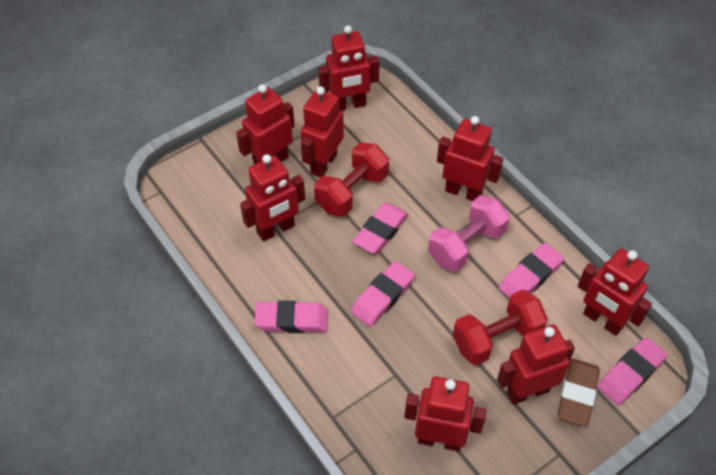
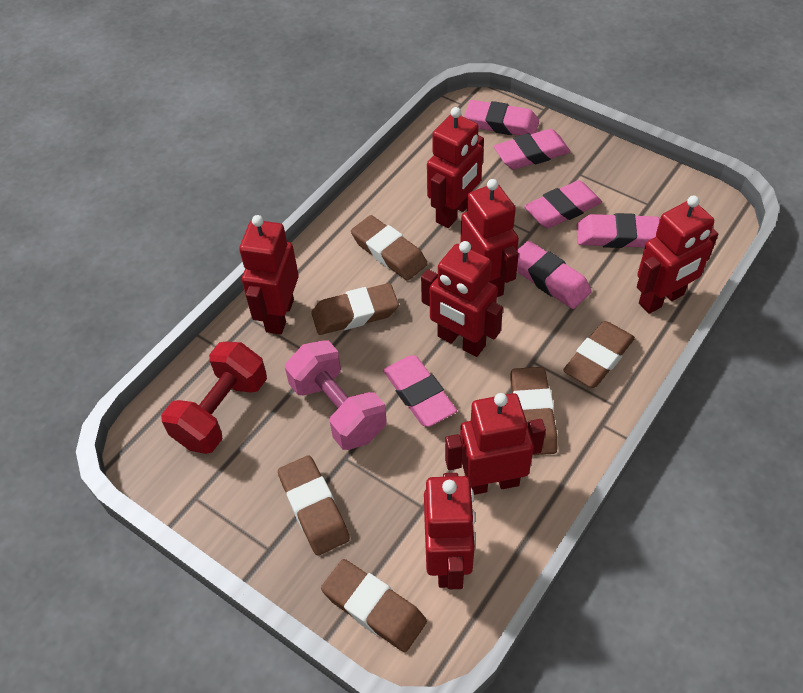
brown eraser: [558,359,600,427] = 1 -> [278,455,350,556] [311,283,399,335] [321,559,427,652] [351,215,428,281] [510,367,558,455] [563,321,635,388] = 6
pink eraser: [254,301,328,333] [351,261,415,326] [352,203,409,254] [498,243,564,298] [598,337,668,405] = 5 -> [383,355,457,427] [464,100,539,136] [494,129,571,170] [517,241,592,309] [524,180,602,228] [577,213,660,248] = 6
red dumbbell: [314,142,389,217] [453,290,548,366] = 2 -> [161,342,267,454] = 1
red robot: [236,84,295,165] [240,154,305,242] [301,86,344,178] [318,25,379,111] [405,376,487,452] [437,116,503,201] [497,324,575,405] [578,248,652,336] = 8 -> [239,215,299,334] [421,241,503,357] [424,473,476,589] [427,107,484,228] [445,393,546,495] [460,179,519,297] [637,196,718,314] = 7

